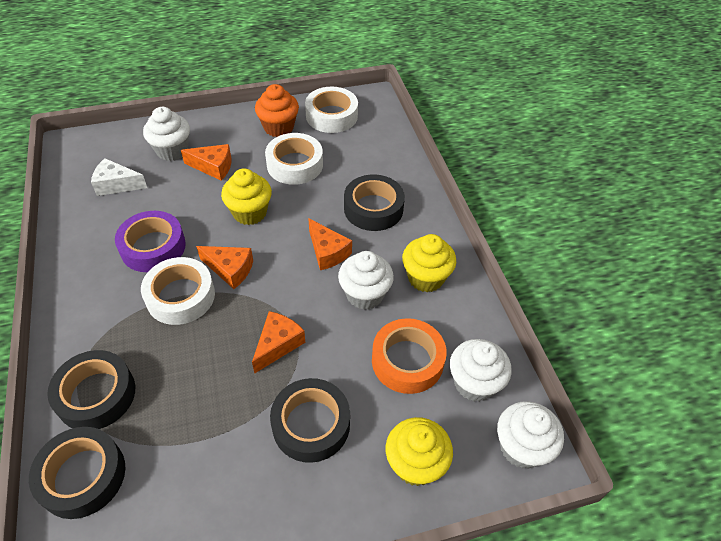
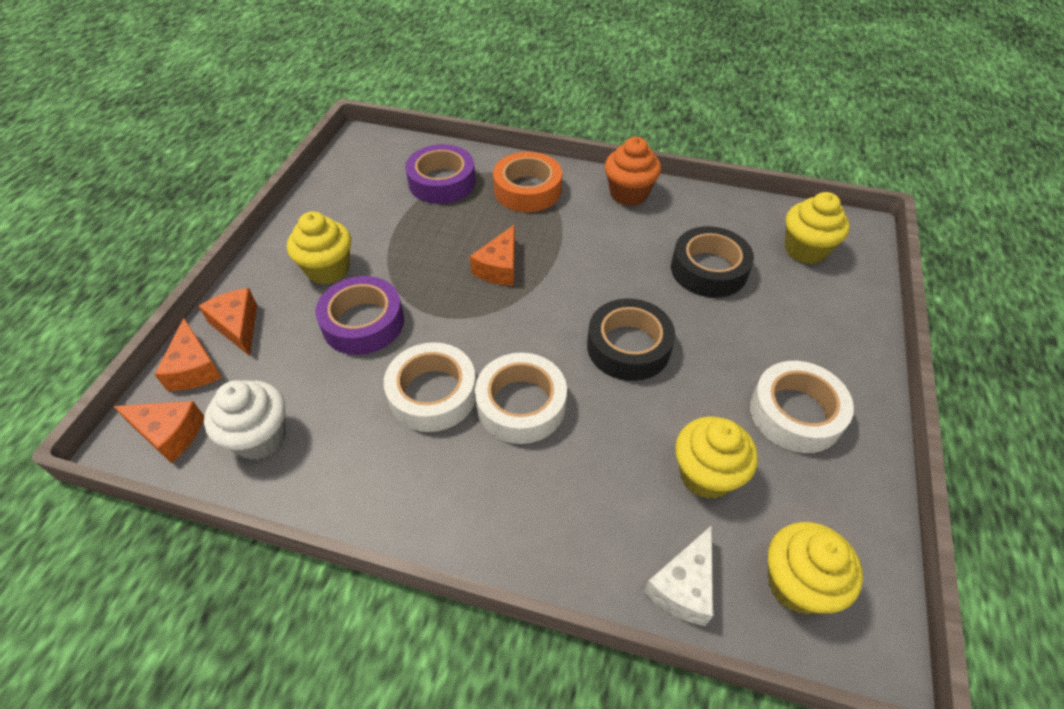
black tape: [29,427,125,519] [47,350,135,429] [270,378,350,463] [344,174,405,231] = 4 -> [587,298,675,381] [671,226,754,298] = 2
purple tape: [115,211,186,272] = 1 -> [316,276,404,355] [405,144,475,204] = 2
white cupcake: [143,107,190,161] [338,251,394,310] [450,339,512,402] [497,401,564,469] = 4 -> [204,380,286,460] = 1
yellow cupcake: [221,168,272,225] [386,417,453,486] [402,234,456,292] = 3 -> [287,211,351,285] [675,416,758,499] [768,522,863,614] [785,192,850,264] = 4

